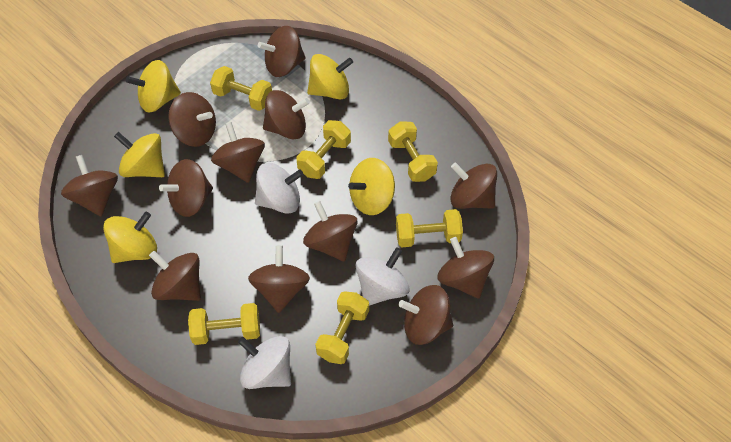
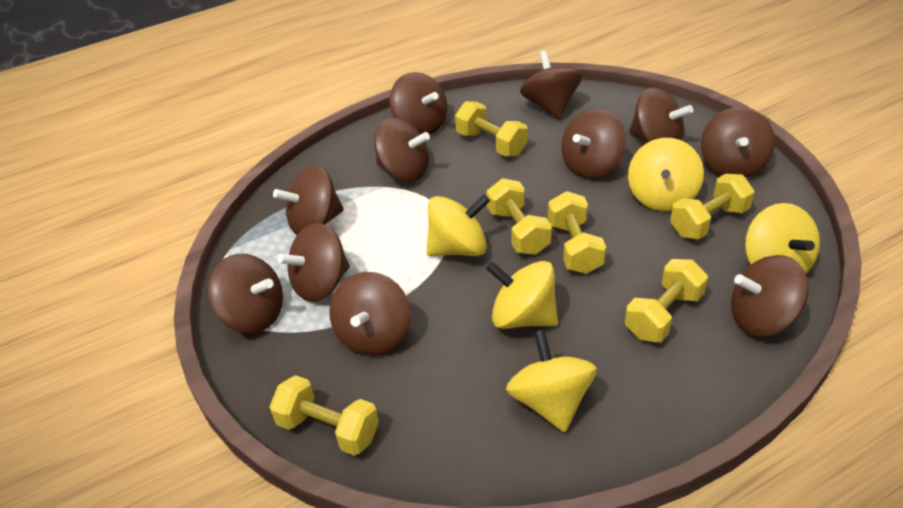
brown spinning top: [61,155,118,216] [149,251,201,301] [159,159,213,217] [168,92,216,147] [211,122,265,183] [248,245,310,313] [258,26,306,77] [263,90,310,139] [303,201,358,262] [399,285,453,345] [437,237,494,299] [450,163,497,209] = 12 -> [208,254,283,334] [273,166,344,235] [277,223,350,302] [329,272,411,356] [374,118,430,182] [390,72,447,135] [520,50,582,119] [561,109,626,179] [629,88,693,143] [701,107,775,178] [731,255,809,336] = 11
white spinning top: [238,336,291,389] [255,163,303,214] [355,247,410,306] = 3 -> none = 0

